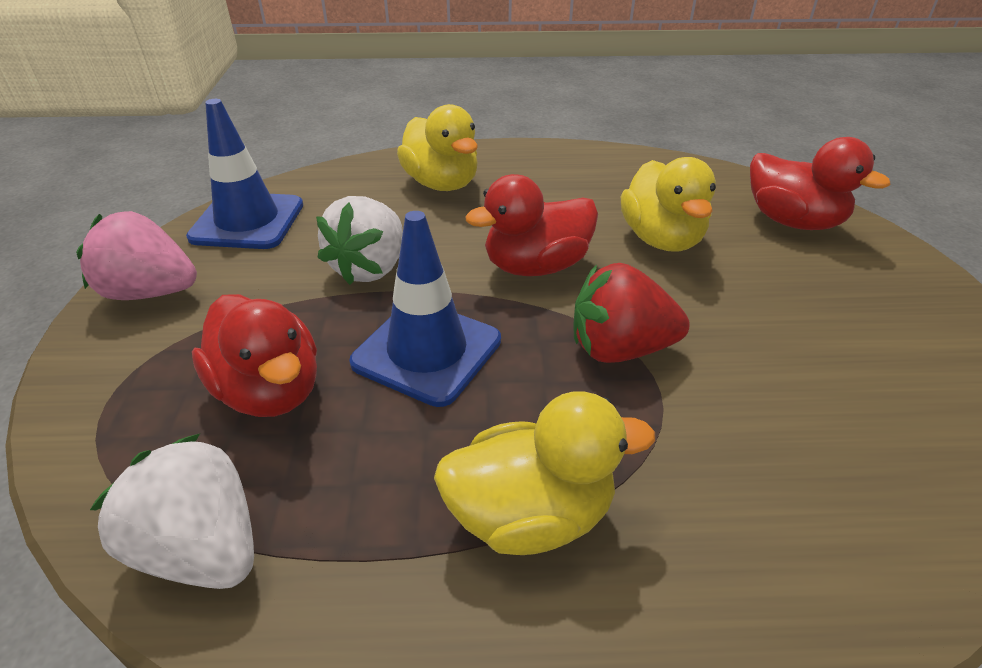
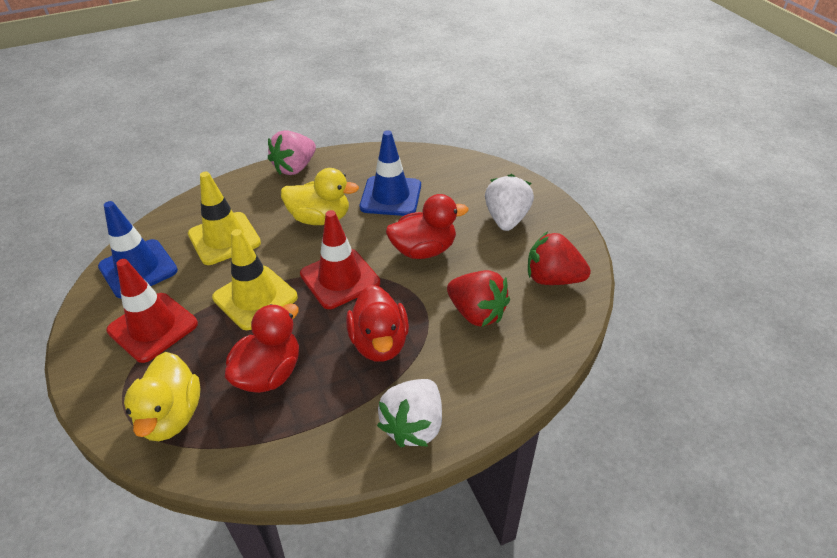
red strawberry: [573,263,690,363] = 1 -> [447,270,510,327] [528,231,591,285] = 2
red traffic cone: none = 0 -> [106,259,198,363] [300,210,380,309] = 2
yellow duck: [397,104,478,191] [434,392,655,555] [621,157,716,252] = 3 -> [124,352,200,441] [281,168,359,225] = 2
yellow traffic cone: none = 0 -> [188,172,261,265] [212,229,298,330] = 2

